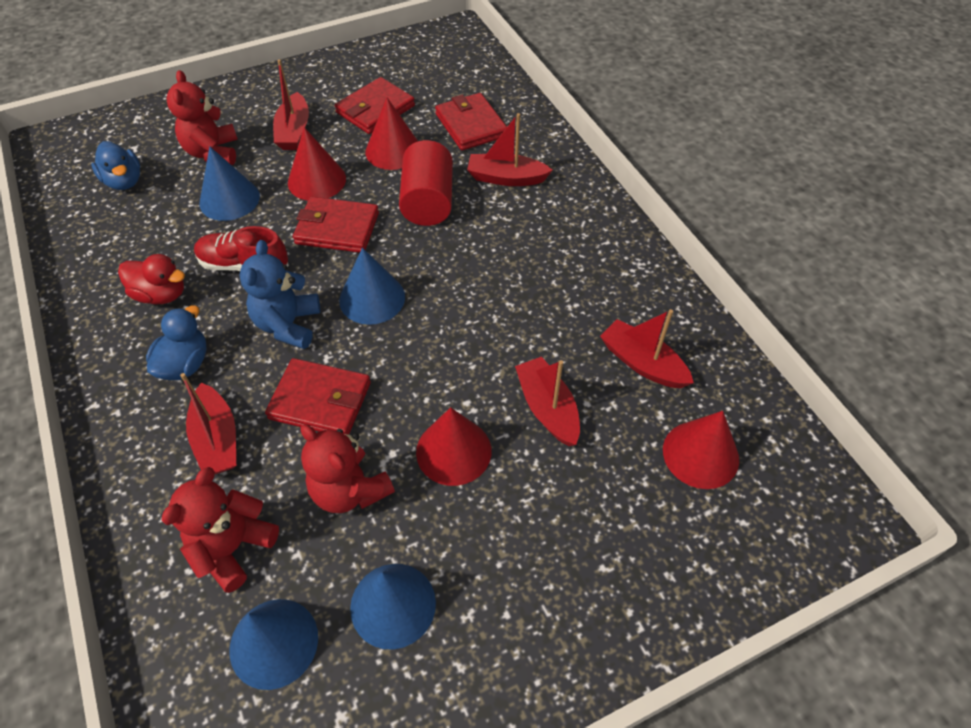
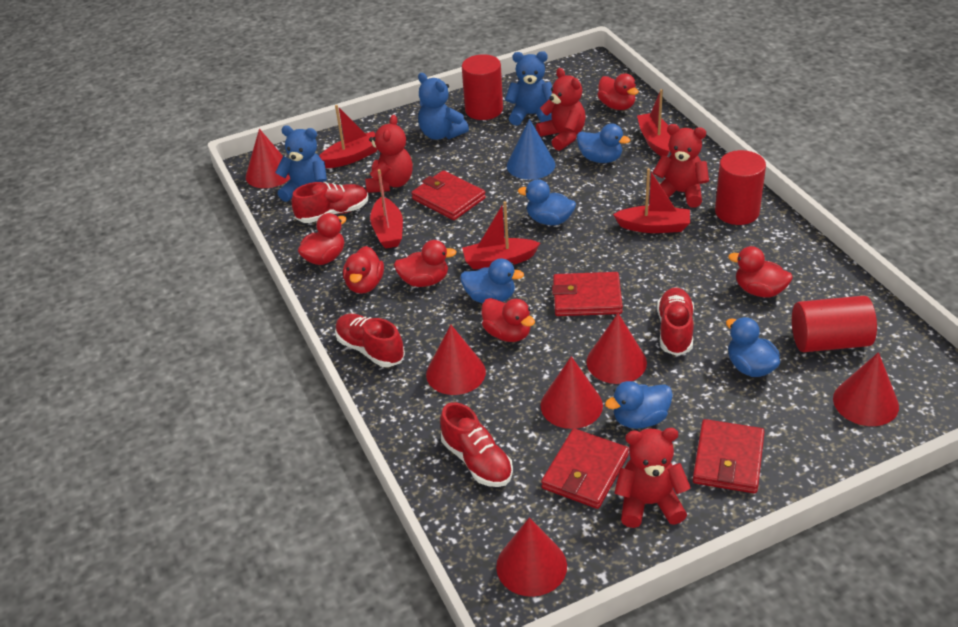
blue cone: [199,147,260,221] [230,599,318,690] [339,248,405,325] [350,564,436,650] = 4 -> [507,119,555,180] = 1
blue duck: [91,141,141,190] [146,305,207,380] = 2 -> [460,258,524,303] [518,179,576,225] [577,124,630,163] [605,381,673,429] [726,317,780,377] = 5
blue teddy bear: [240,240,320,349] = 1 -> [275,126,327,202] [418,73,469,140] [505,51,552,126] = 3
red cone: [288,127,346,201] [366,97,418,170] [416,407,491,486] [663,411,739,489] = 4 -> [246,129,290,188] [426,325,486,395] [496,517,567,597] [541,356,603,429] [586,313,647,384] [833,352,899,426] = 6
red cylinder: [399,140,453,226] = 1 -> [462,54,503,120] [715,150,766,225] [792,296,877,352] = 3
red duck: [118,254,185,304] = 1 -> [298,213,347,265] [343,246,384,294] [394,240,456,287] [481,298,535,342] [597,73,639,110] [728,246,793,297] = 6
red shoe: [194,226,289,271] = 1 -> [292,182,369,223] [335,314,405,367] [440,402,513,487] [657,287,694,356] = 4
red teddy bear: [162,467,279,593] [167,70,238,165] [301,425,395,513] = 3 -> [366,115,413,193] [536,68,586,151] [615,428,691,528] [653,124,709,207] = 4

